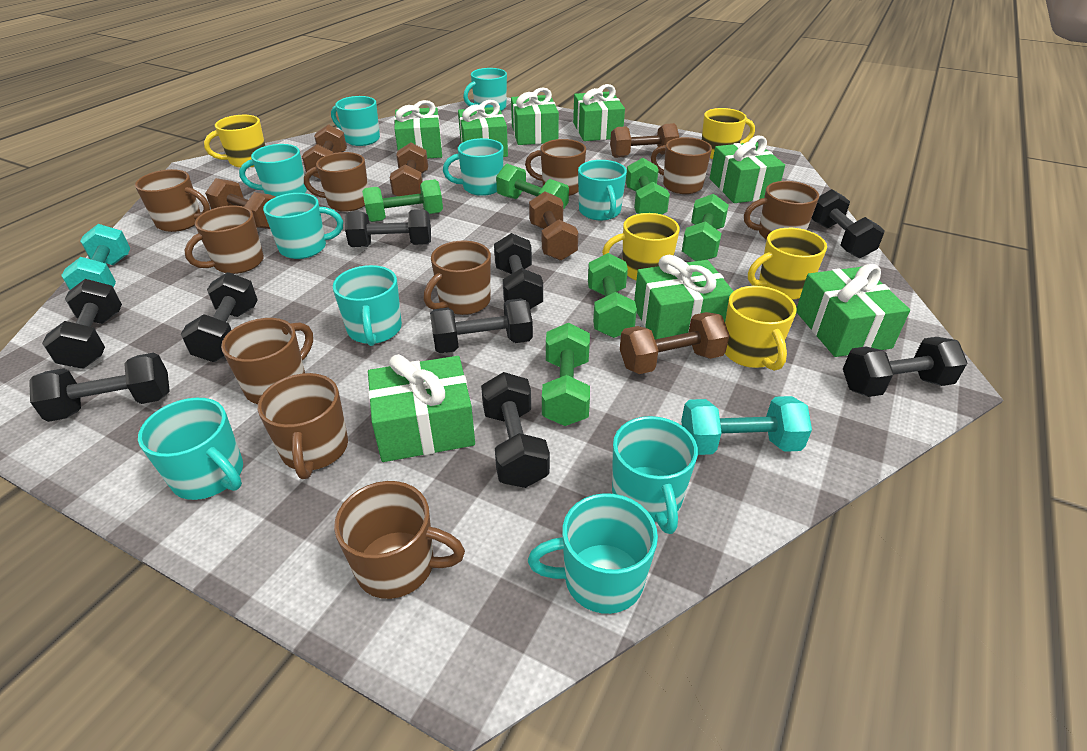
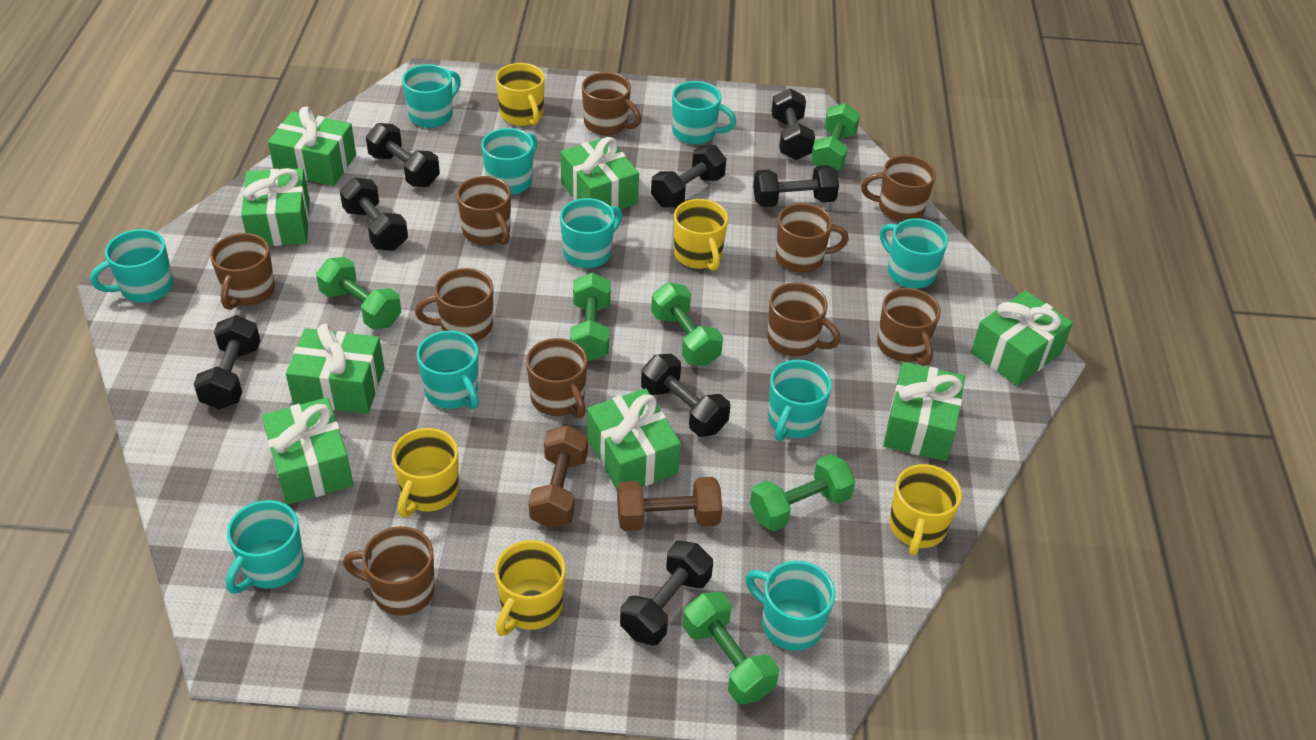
black dumbbell: [29,353,170,422] [42,279,122,369] [181,272,258,362] [345,209,431,247] [430,298,533,353] [481,372,550,488] [494,233,543,309] [812,189,885,258] [843,337,967,397] = 9 -> [194,315,261,409] [340,177,408,251] [366,123,440,187] [620,541,713,645] [641,354,730,437] [651,145,726,208] [753,165,839,207] [771,88,815,160] = 8
brown dumbbell: [205,178,276,229] [302,124,347,179] [390,143,428,196] [529,191,579,261] [610,123,679,158] [620,312,730,374] = 6 -> [529,425,588,528] [617,477,722,531] = 2
turquoise dumbbell: [61,224,130,290] [681,396,812,455] = 2 -> none = 0

